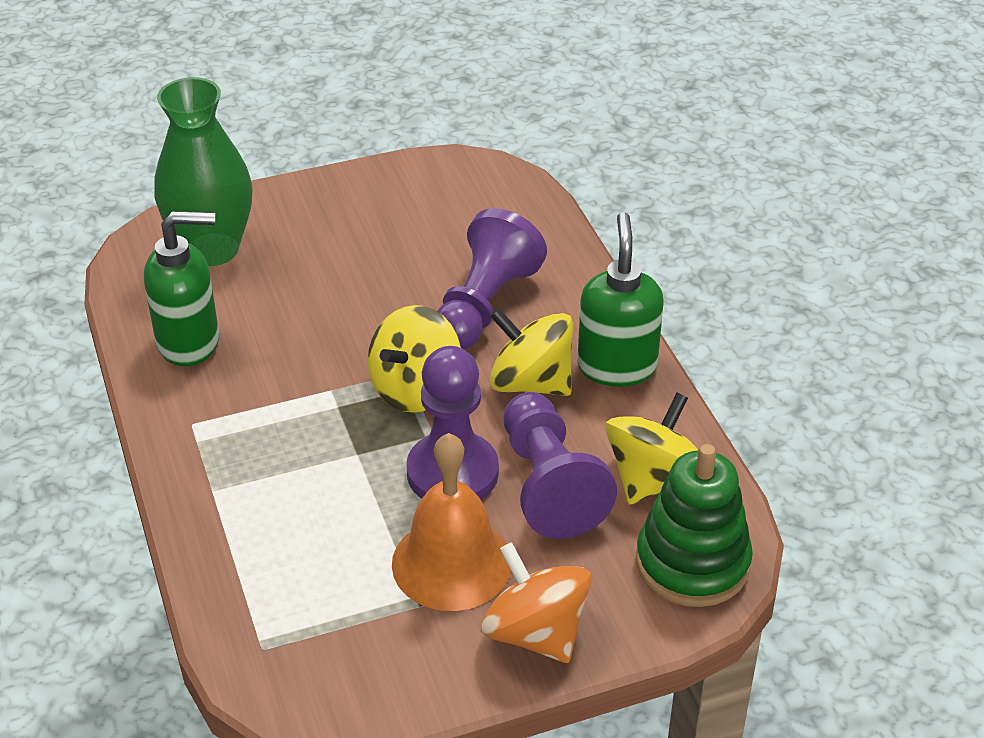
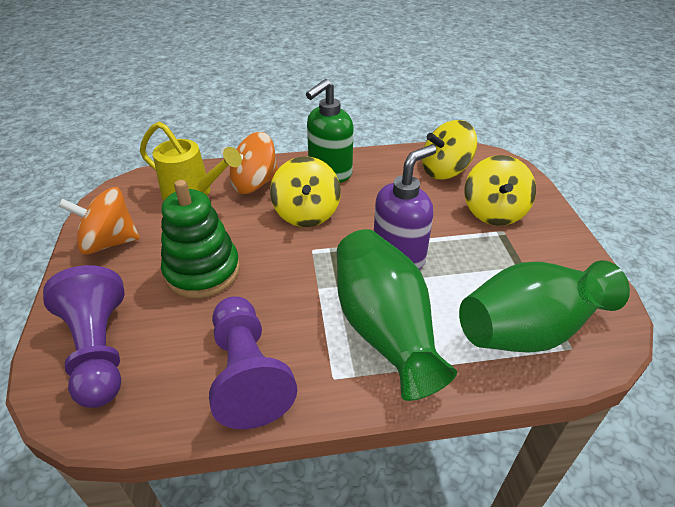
green soap dispenser: [144,211,219,366] [578,212,664,387] = 2 -> [306,79,354,183] = 1
green vase: [154,77,252,266] = 1 -> [337,229,457,401] [459,260,630,352] = 2
orange bell: [392,433,511,611] = 1 -> none = 0
orange spinning top: [481,542,592,663] = 1 -> [58,187,140,255] [221,132,278,194] = 2
purple pawn: [406,346,499,500] [437,208,547,349] [504,392,617,539] = 3 -> [43,265,125,408] [209,296,297,429] = 2
purple soap dispenser: none = 0 -> [374,145,436,270] = 1
yellow watering can: none = 0 -> [140,122,242,201] = 1

